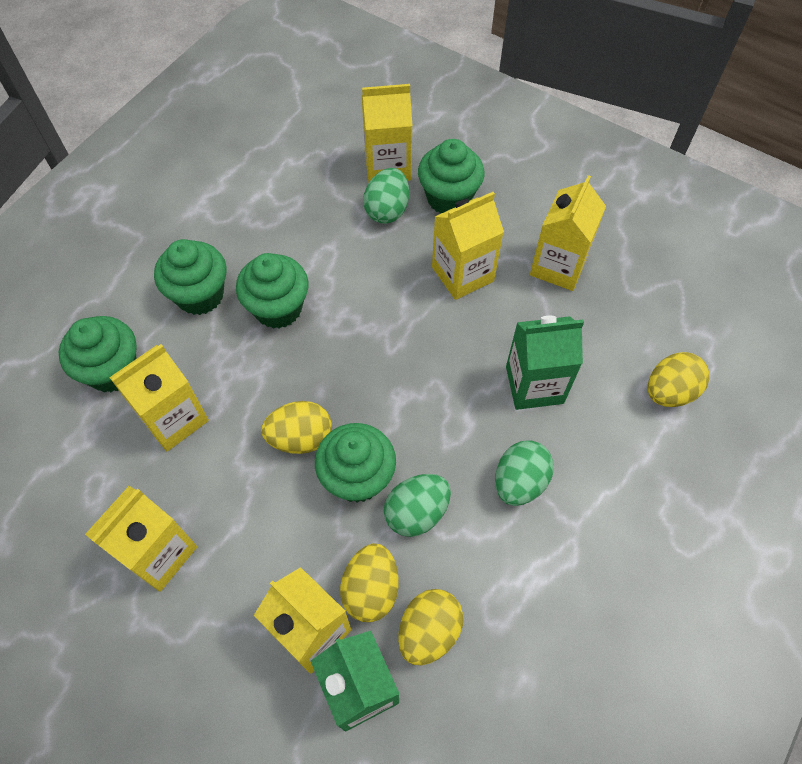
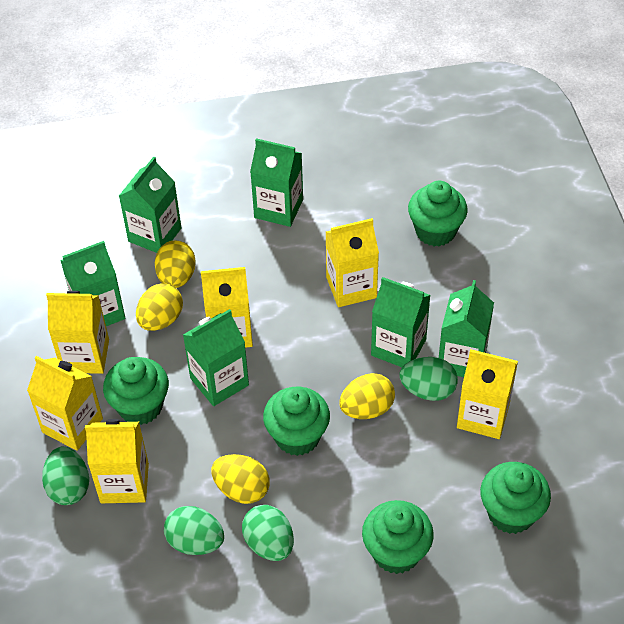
green carton: [311,631,399,731] [506,316,584,410] = 2 -> [60,241,125,326] [119,156,182,253] [183,309,249,406] [250,138,303,227] [371,277,430,367] [439,280,494,377] = 6
green egg: [363,168,409,224] [384,474,451,537] [495,440,554,506] = 3 -> [42,447,89,505] [164,506,224,555] [242,505,294,561] [400,357,458,401] = 4

